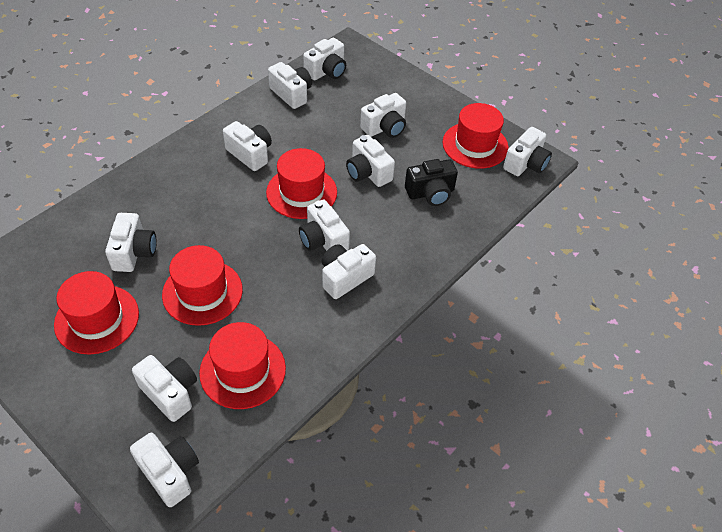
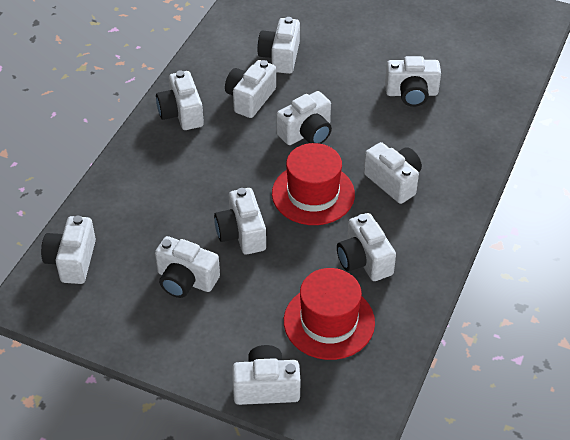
black camera: [405,159,458,206] = 1 -> none = 0
red hat: [54,271,139,355] [162,245,243,326] [199,322,286,409] [266,148,337,219] [442,103,509,169] = 5 -> [272,143,355,225] [284,268,375,360] = 2

